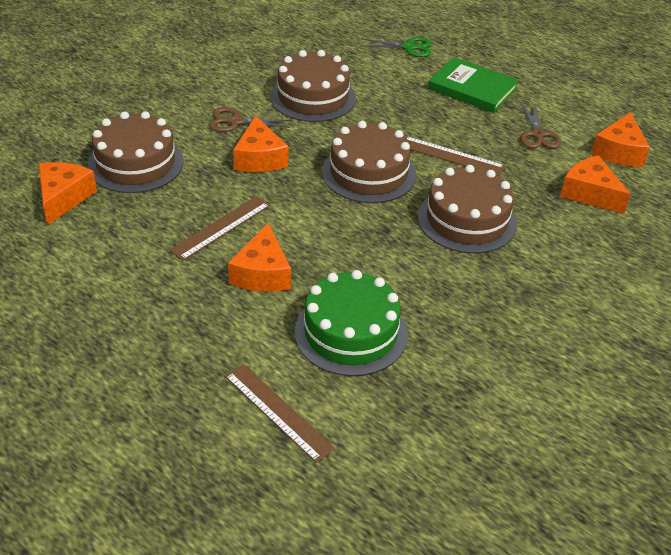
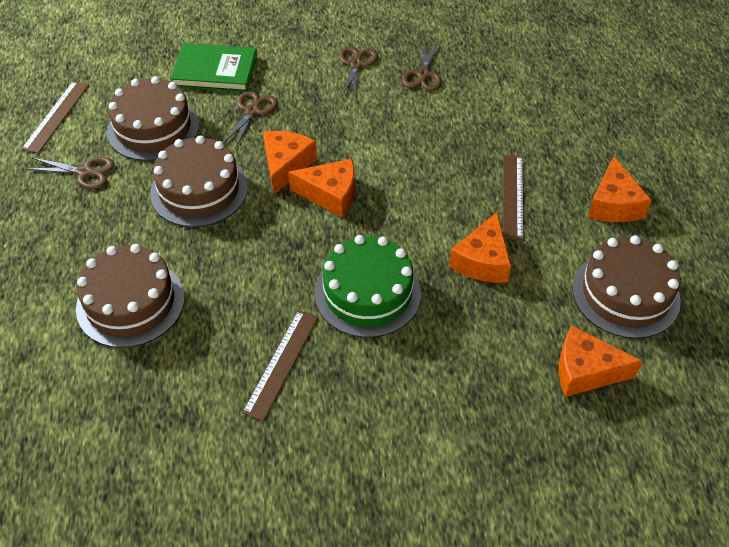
brown scissors: [209,107,291,132] [520,103,561,148] = 2 -> [27,157,114,189] [223,91,278,149] [339,47,378,97] [402,40,442,91] = 4
green scissors: [360,37,432,57] = 1 -> none = 0

